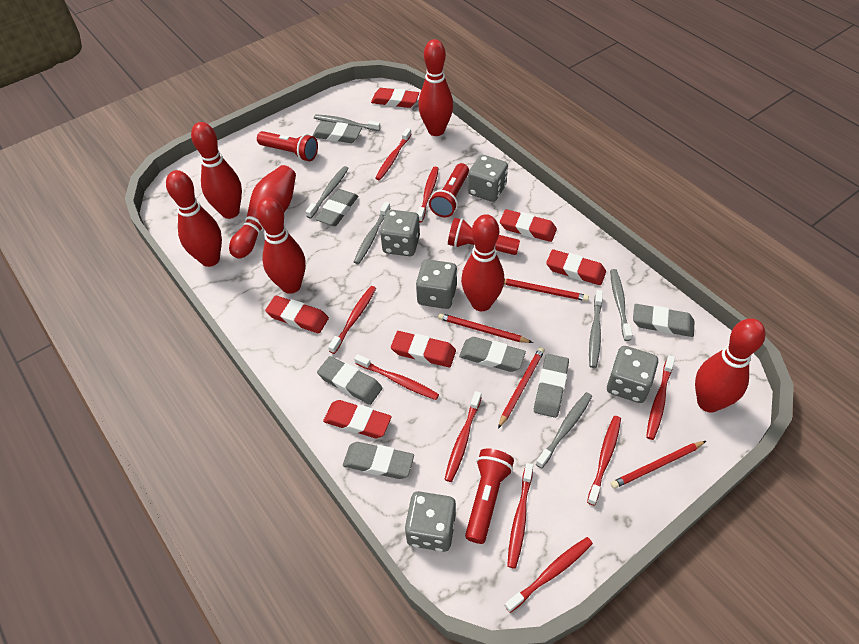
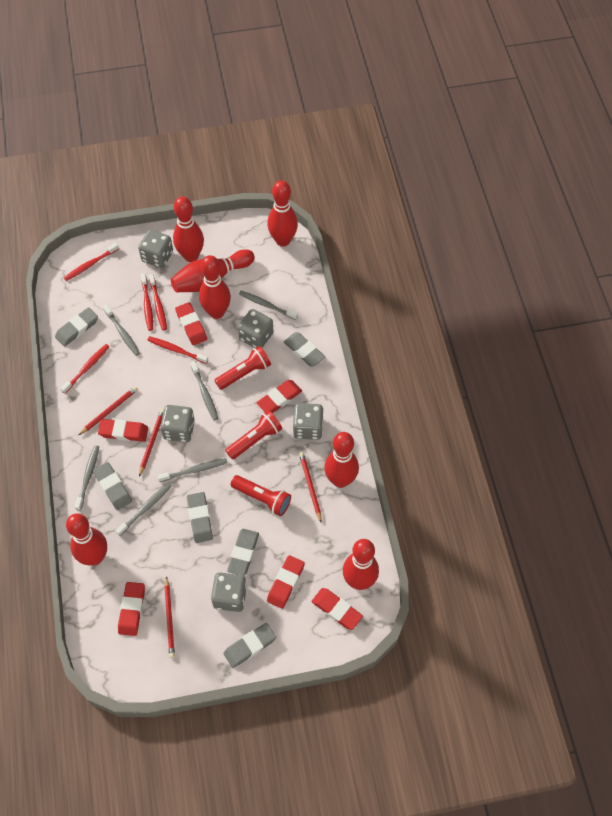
grey eraser: [312,121,362,143] [315,189,358,226] [317,356,382,405] [343,442,414,479] [459,337,526,372] [534,354,569,418] [633,304,695,337] = 7 -> [55,307,98,347] [93,462,132,510] [187,492,213,543] [223,623,276,668] [227,529,259,576] [284,332,325,367] = 6
red flashlight: [257,131,318,161] [429,163,469,217] [448,218,520,255] [465,449,514,544] = 4 -> [214,346,271,390] [225,411,282,460] [230,475,291,516] = 3
red toothbrush: [328,286,376,354] [354,354,439,400] [375,128,412,180] [417,167,439,222] [444,391,482,482] [504,537,593,613] [507,463,533,569] [587,416,621,505] [646,355,675,440] = 9 -> [60,344,110,394] [64,243,119,281] [141,273,153,331] [147,336,208,364] [149,274,167,331] = 5

